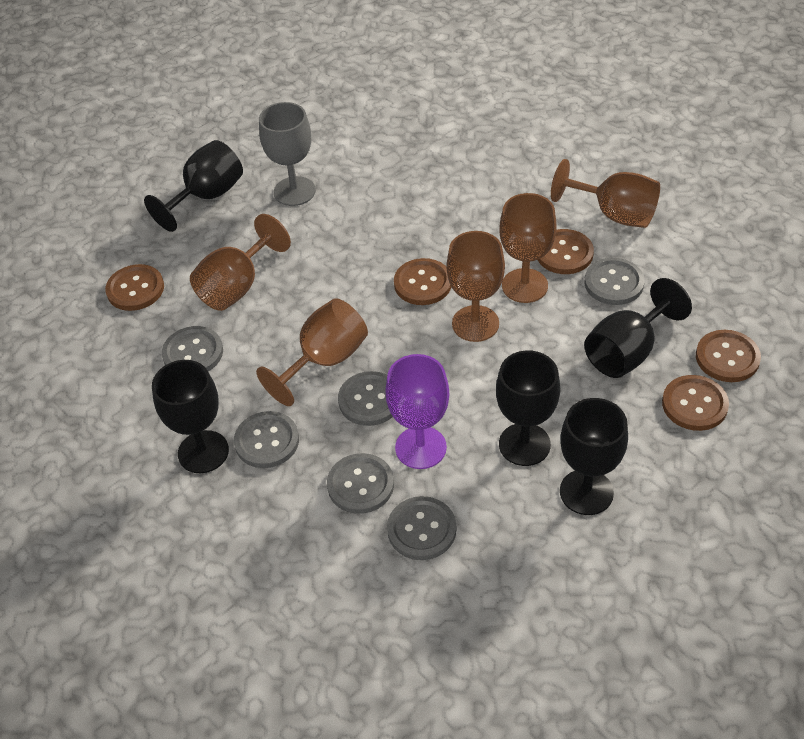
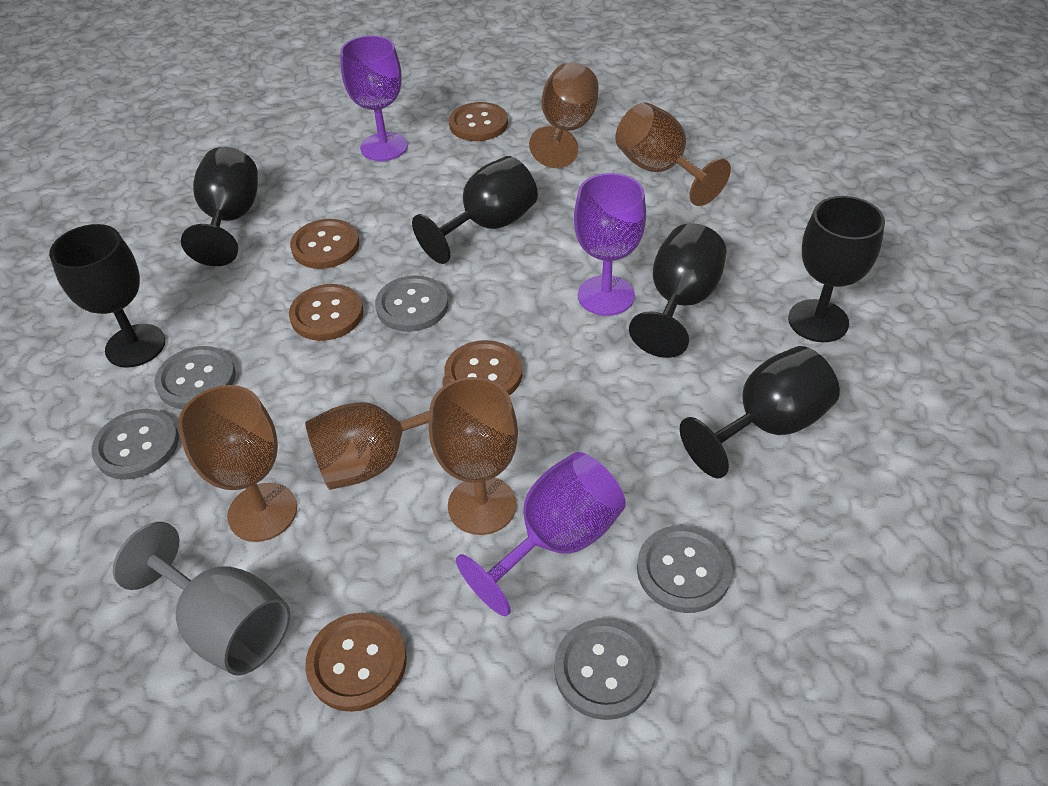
black goblet: [144,140,243,232] [152,360,229,473] [496,350,560,466] [560,398,628,515] [584,278,692,378] = 5 -> [49,224,166,367] [181,147,258,266] [412,156,538,264] [629,223,727,358] [680,346,840,478] [788,196,885,342] = 6
grey button: [162,326,223,371] [234,411,299,468] [327,453,394,514] [338,371,393,426] [387,496,456,560] [584,258,644,305] = 6 -> [91,409,179,480] [154,346,236,409] [375,275,448,332] [554,619,656,720] [637,525,732,613] = 5
purple goblet: [385,354,449,469] = 1 -> [340,35,408,161] [456,452,626,616] [574,173,646,316] = 3

